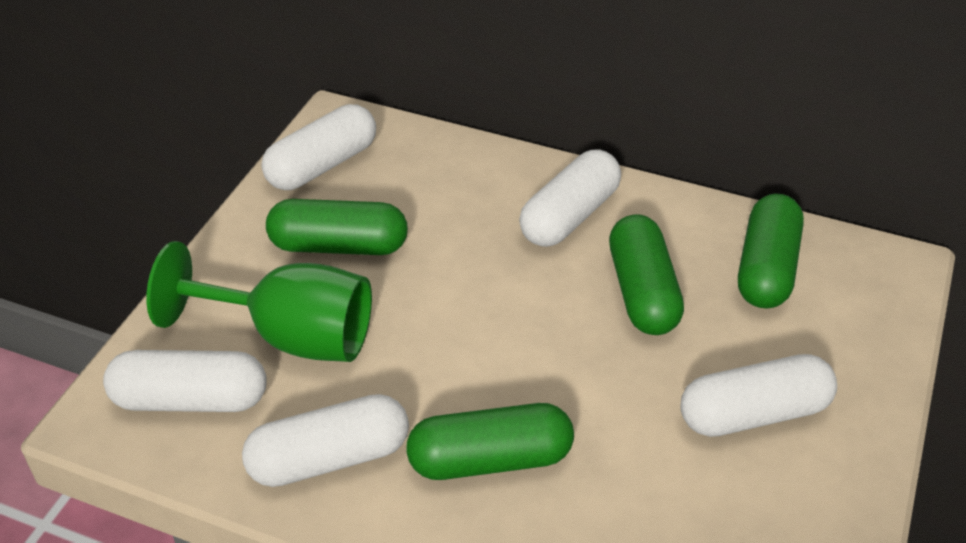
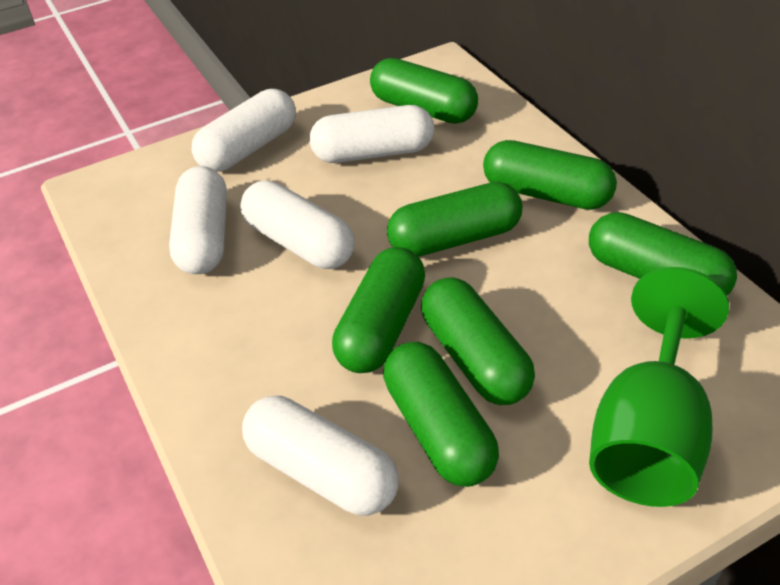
green capsule: [266,199,408,255] [406,403,574,480] [609,214,684,335] [738,194,804,308] = 4 -> [332,247,425,373] [370,58,478,124] [383,342,499,487] [387,182,522,257] [421,277,535,405] [483,140,617,210] [589,212,737,295] = 7

